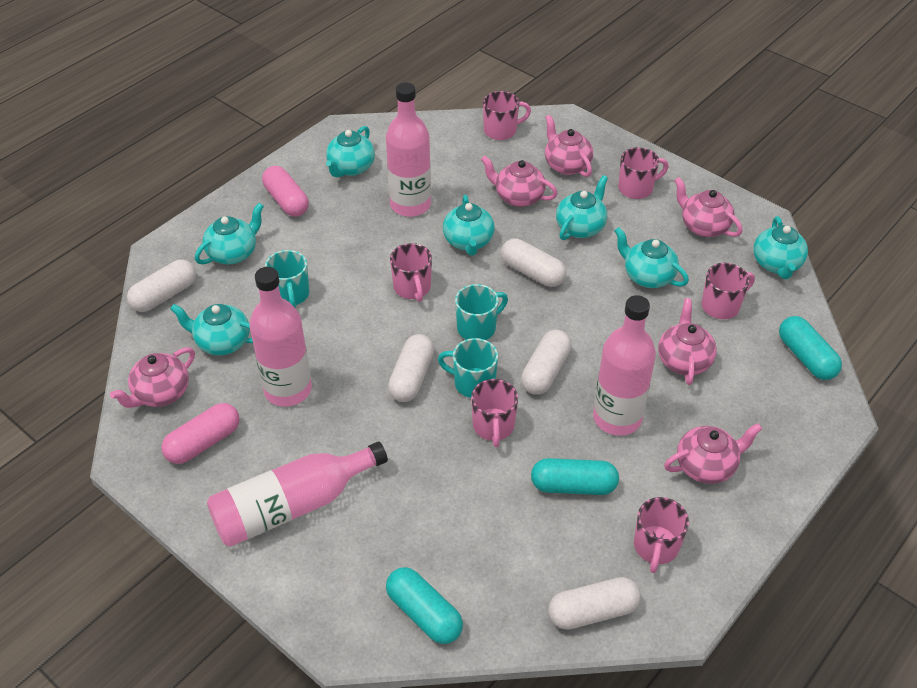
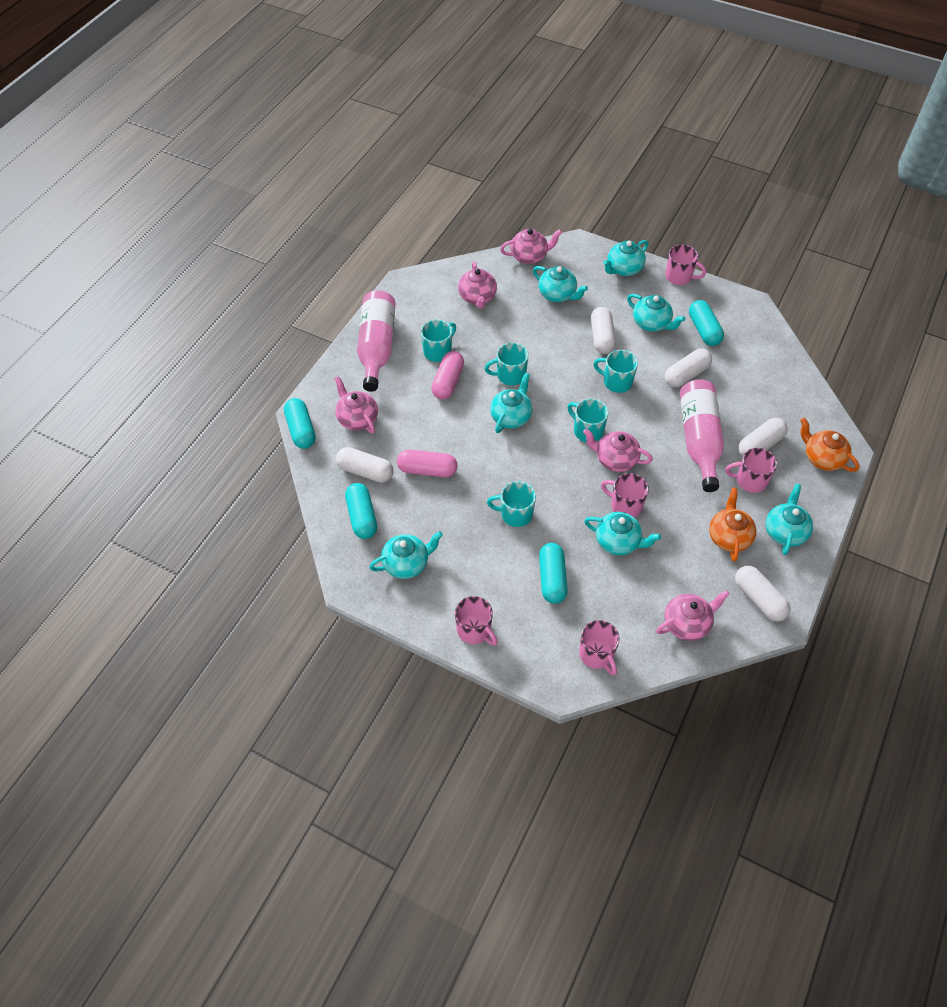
orange teapot: none = 0 -> [709,488,756,562] [800,418,860,472] = 2
pink bottle: [207,442,388,547] [249,267,312,407] [386,82,431,217] [593,295,656,436] = 4 -> [357,290,396,392] [680,379,724,492] = 2
pink mug: [390,243,432,302] [471,379,518,447] [483,91,531,140] [618,147,669,199] [634,497,689,573] [701,263,755,319] = 6 -> [455,596,498,646] [579,620,620,675] [601,473,649,518] [665,245,706,285] [725,448,777,493] = 5
pink teapot: [110,347,195,408] [481,155,558,207] [545,115,593,177] [658,298,717,385] [664,423,762,484] [674,177,742,237] = 6 -> [334,376,378,433] [458,262,497,309] [500,229,562,264] [583,429,653,472] [656,590,730,641] = 5
turquoise capsule: [386,567,463,644] [531,458,619,495] [779,316,842,380] = 3 -> [284,398,316,449] [345,483,377,539] [539,543,568,604] [689,300,724,346] = 4
turquoise mug: [265,250,309,308] [438,338,498,398] [455,284,508,340] = 3 -> [421,319,456,362] [484,343,529,385] [487,481,536,527] [567,399,609,442] [593,350,638,393] = 5

